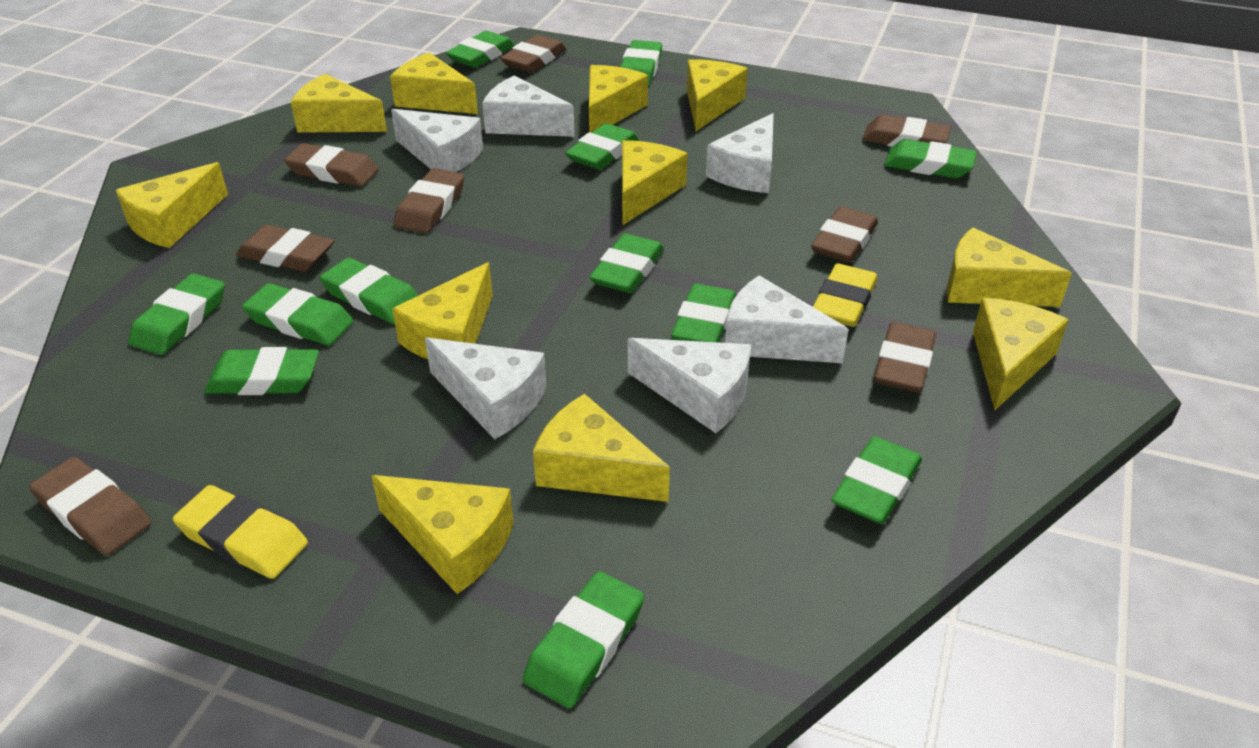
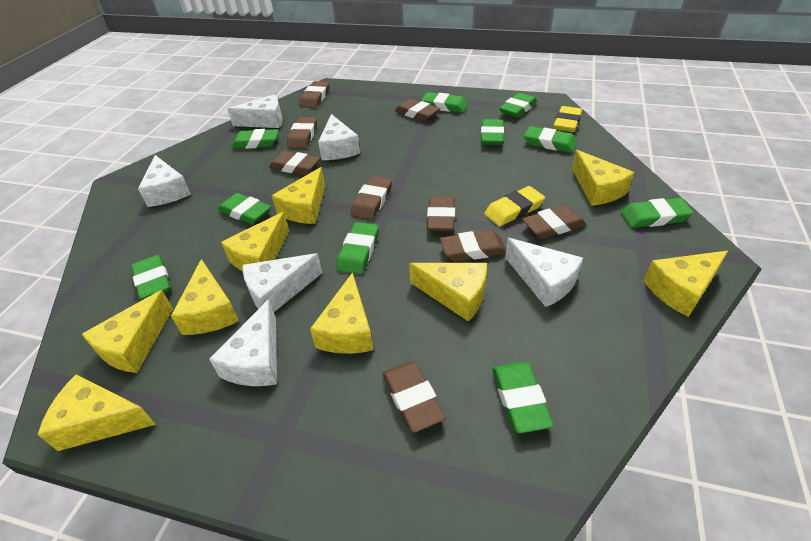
brown eraser: [29,457,151,555] [236,225,334,272] [284,143,379,187] [394,168,465,233] [500,35,566,73] [811,206,878,263] [862,115,951,147] [874,322,936,393] = 8 -> [269,151,320,175] [287,117,317,149] [300,81,330,108] [350,176,392,220] [383,361,446,433] [395,99,440,121] [427,196,455,232] [440,230,506,262] [522,205,586,239] = 9
green eraser: [128,273,225,355] [204,347,319,395] [242,283,353,345] [320,258,418,324] [446,31,515,68] [523,571,644,708] [565,123,639,170] [589,234,664,293] [620,40,662,86] [671,284,736,343] [831,436,922,524] [884,139,977,178] = 12 -> [131,255,171,300] [218,193,271,224] [231,129,279,149] [336,222,379,275] [421,92,468,113] [481,119,504,145] [492,362,554,433] [499,93,537,118] [524,126,577,153] [621,198,694,228] = 10
yellow cheese: [115,162,228,248] [291,74,387,133] [371,475,514,594] [390,52,478,114] [392,262,493,359] [533,394,670,502] [589,65,648,133] [622,140,687,226] [687,59,748,131] [947,228,1072,307] [973,298,1069,410] = 11 -> [38,374,156,451] [82,290,173,373] [171,259,239,335] [221,212,289,271] [272,167,325,224] [310,272,374,354] [409,263,487,322] [572,150,634,206] [644,250,728,317] = 9

